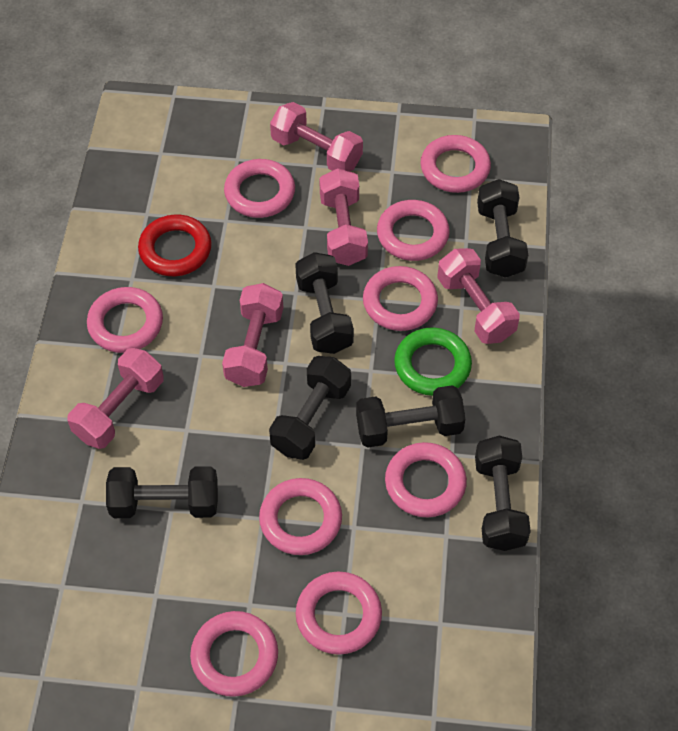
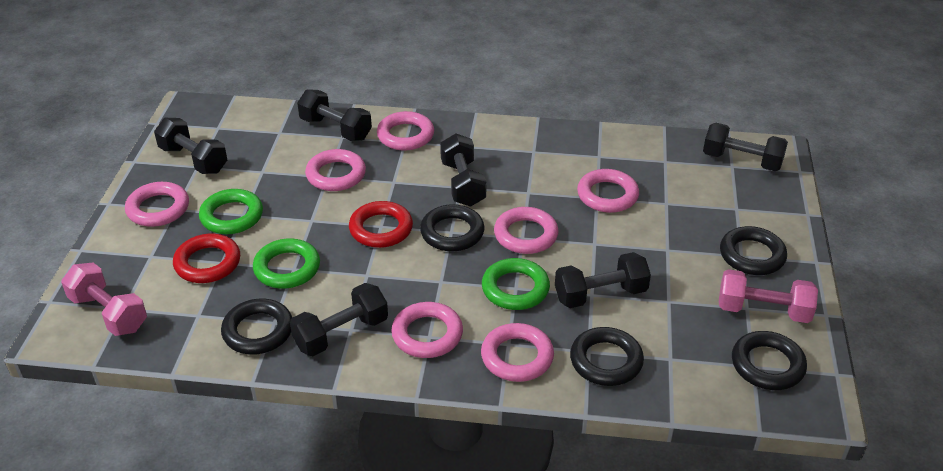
black ring: none = 0 -> [221,299,292,355] [420,204,485,251] [570,327,644,386] [720,226,787,275] [732,331,807,390] = 5
green ring: [394,327,472,396] = 1 -> [199,189,263,234] [253,238,320,288] [482,258,550,310] = 3
pink dumbbell: [67,348,164,449] [222,283,283,387] [270,102,363,172] [319,168,368,266] [437,248,520,344] = 5 -> [61,263,147,336] [719,269,818,323] = 2
pink ring: [87,287,163,353] [190,611,278,697] [224,159,295,218] [259,478,342,555] [296,572,382,655] [363,266,438,331] [377,200,450,261] [385,442,467,517] [420,135,491,193] = 9 -> [125,182,189,227] [305,149,366,191] [377,111,434,150] [391,302,463,358] [481,323,554,382] [494,207,559,254] [577,169,639,213] = 7
red ring: [138,215,212,276] = 1 -> [173,234,240,283] [349,201,413,248] = 2

